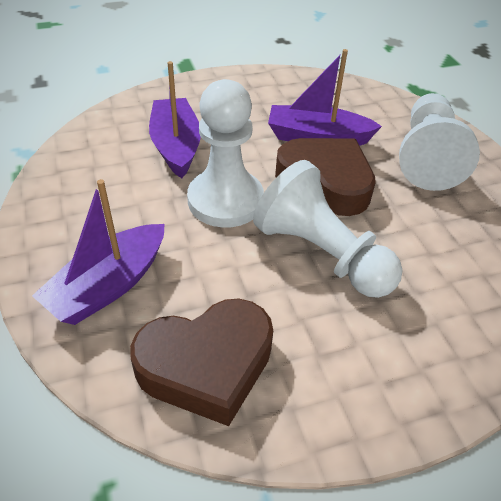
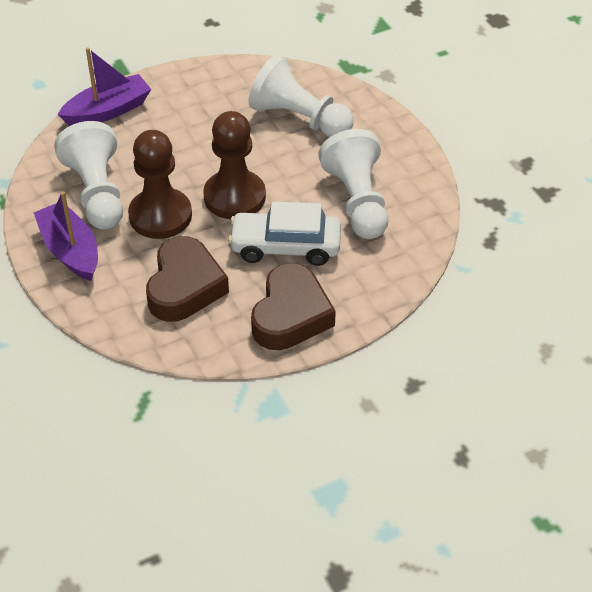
brown pawn: none = 0 -> [128,130,192,239] [203,111,266,219] = 2
purple boat: [32,179,165,325] [149,61,201,178] [268,49,382,146] = 3 -> [34,191,98,281] [57,47,151,126] = 2
white car: none = 0 -> [228,202,341,266] = 1

